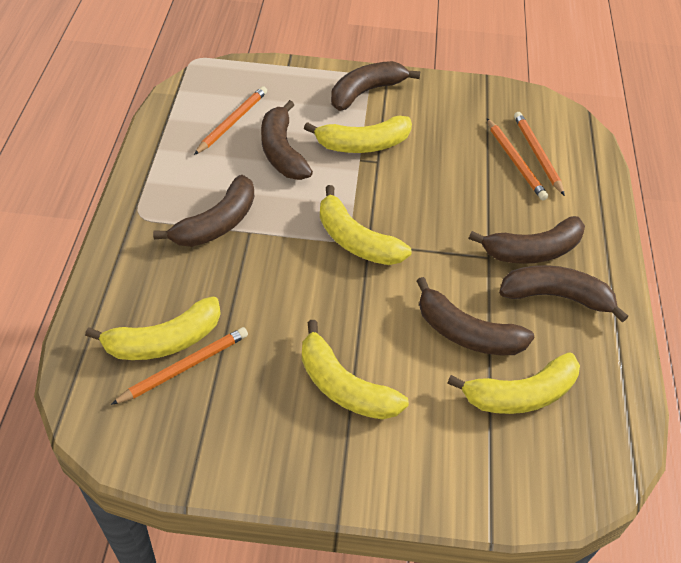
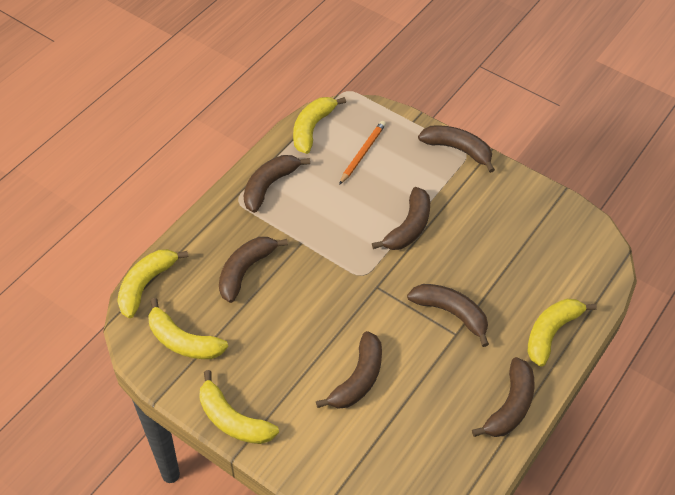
brown banana: [153,175,254,247] [261,100,313,180] [331,61,420,111] [417,277,534,355] [469,216,585,264] [499,265,628,322] = 6 -> [219,237,288,303] [244,155,310,213] [316,331,382,409] [372,187,430,250] [407,284,489,347] [418,125,495,173] [472,357,535,437] = 7
orange pencil: [111,327,248,405] [194,86,267,155] [487,118,548,200] [514,112,565,196] = 4 -> [339,121,386,185] = 1

